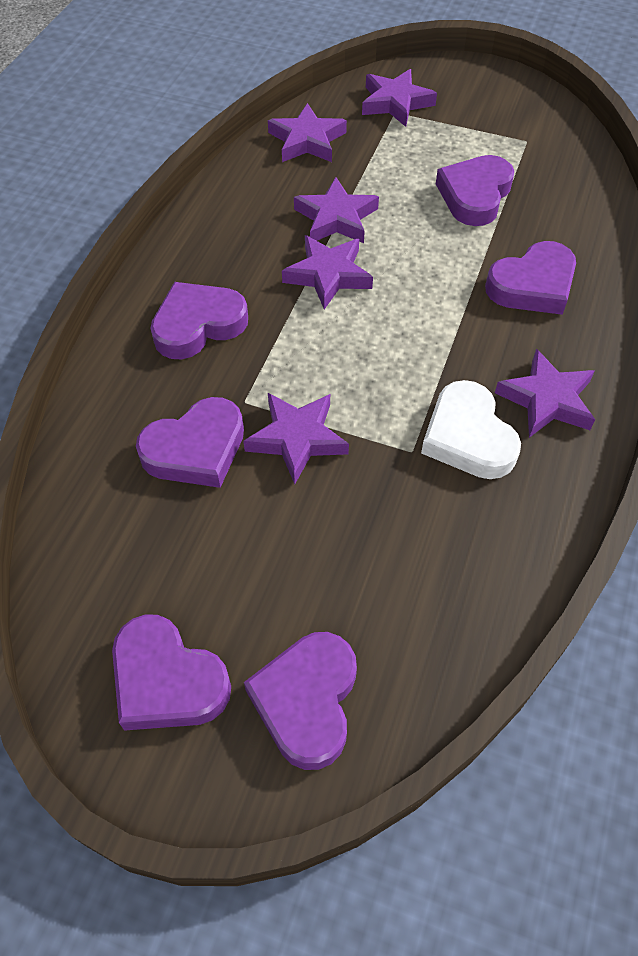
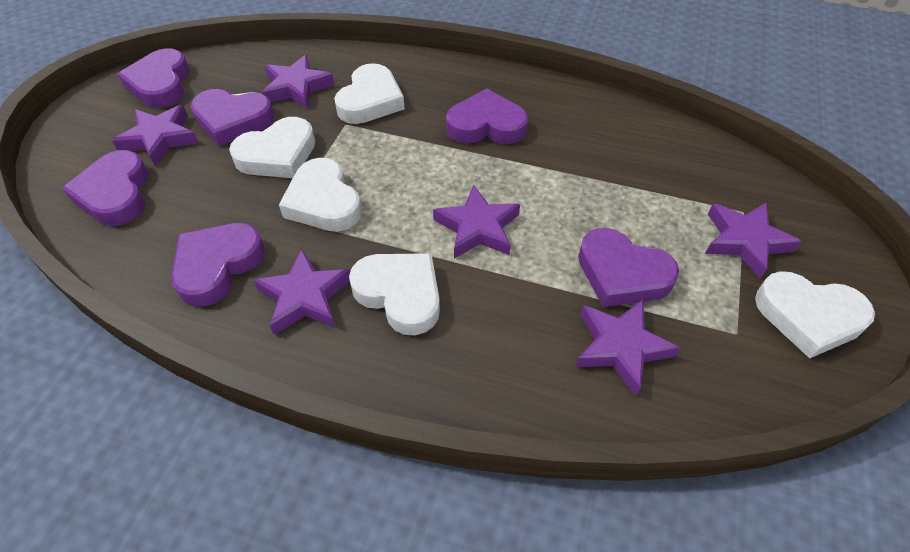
white heart: [421,380,521,479] = 1 -> [229,117,315,178] [279,158,362,232] [334,63,405,124] [349,253,440,335] [755,271,875,359] = 5

